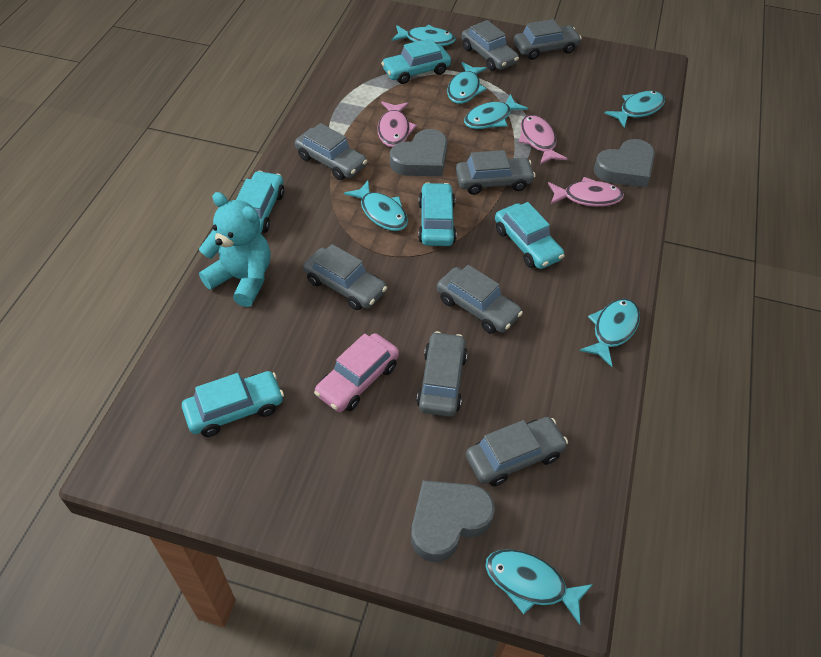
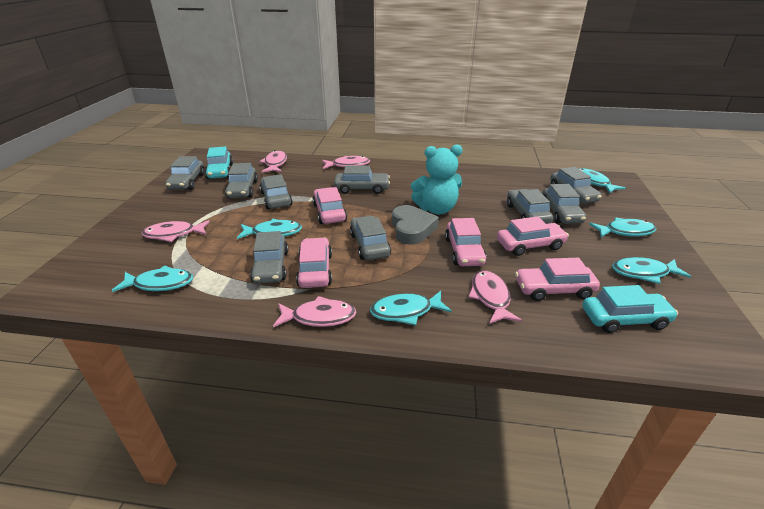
grey car: [295,123,367,180] [303,244,387,310] [417,331,467,417] [437,265,523,334] [455,150,535,195] [461,20,519,71] [466,417,568,486] [514,19,582,60] = 8 -> [165,156,205,190] [225,163,258,198] [250,231,289,284] [260,174,293,209] [334,165,390,194] [350,216,391,260] [507,189,553,224] [542,184,586,224] [550,167,602,204] = 9
grey heart: [390,129,448,176] [411,480,495,562] [594,139,655,188] = 3 -> [392,205,439,245] = 1
pink car: [314,333,399,412] = 1 -> [296,237,332,288] [312,187,347,224] [445,218,487,266] [497,216,569,256] [515,258,600,301] = 5
pink fish: [377,101,417,147] [519,115,567,165] [548,177,624,207] = 3 -> [142,220,210,242] [259,150,287,172] [273,296,356,327] [322,156,370,169] [468,270,522,324] = 5
turquoise car: [182,371,284,437] [236,171,284,233] [381,38,451,84] [418,182,457,246] [495,202,564,269] = 5 -> [205,146,233,179] [582,285,678,333] = 2
turquoise fish: [344,181,408,231] [392,25,456,46] [447,62,487,104] [464,94,528,129] [485,549,593,625] [580,299,640,367] [605,91,665,128] = 7 -> [112,265,193,292] [237,219,302,239] [370,291,452,325] [579,168,626,193] [589,218,656,237] [612,257,691,284] = 6

